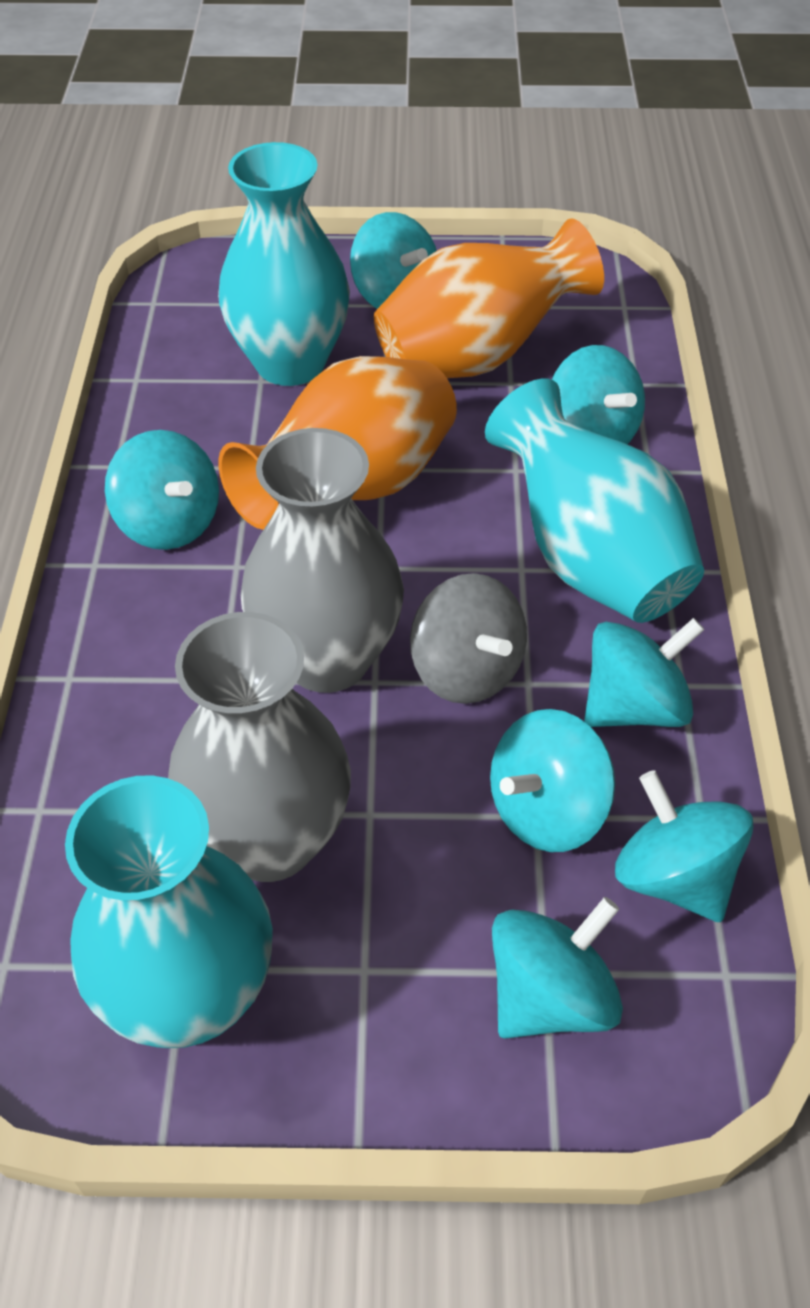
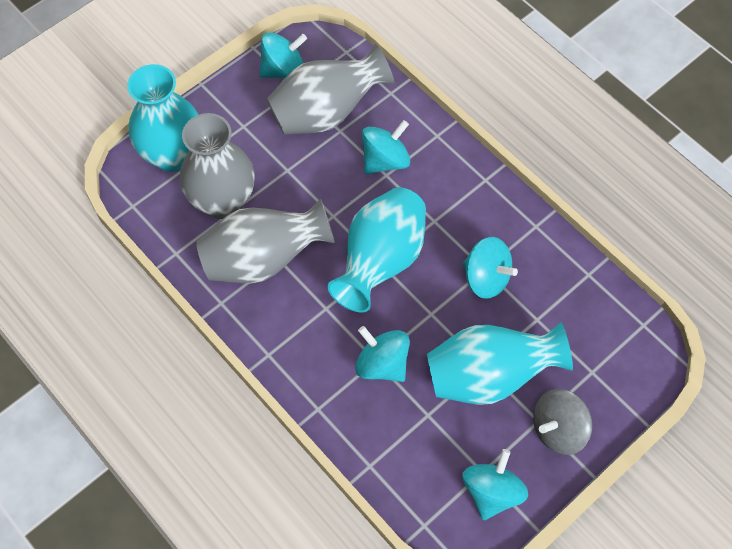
grey vase: [168,612,351,882] [241,428,404,693] = 2 -> [180,113,255,219] [196,199,335,284] [267,44,394,135] = 3
orange vase: [218,356,457,530] [374,218,604,378] = 2 -> none = 0
turquoise spinning top: [105,430,219,550] [350,212,437,309] [490,709,615,852] [492,897,623,1039] [552,345,645,444] [584,618,705,727] [615,770,753,922] = 7 -> [259,32,307,78] [355,326,410,382] [362,120,410,174] [462,449,528,520] [463,237,518,299] = 5

